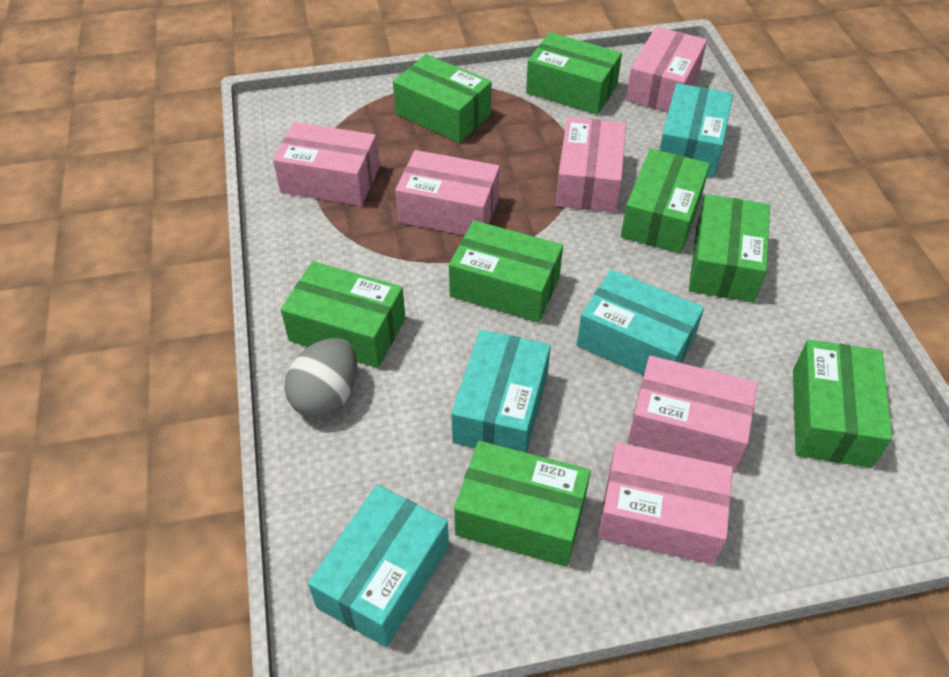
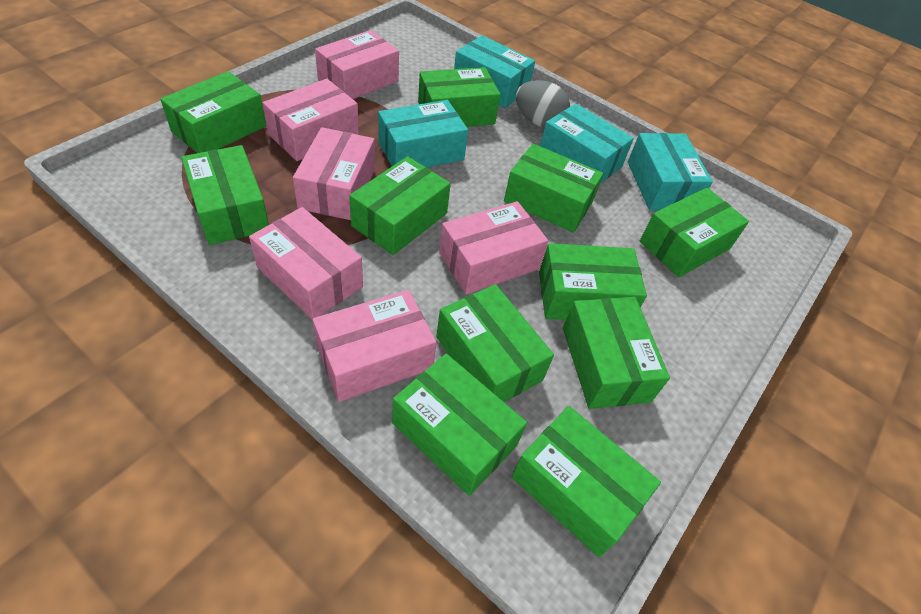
green box: [281,261,405,368] [393,54,492,143] [449,220,563,323] [454,441,591,567] [526,32,622,115] [621,149,710,254] [689,194,770,303] [793,340,892,468] = 8 -> [160,71,266,153] [181,145,269,245] [349,156,451,255] [392,354,527,496] [418,67,501,127] [436,284,554,402] [504,144,603,233] [512,406,661,557] [539,243,647,320] [563,297,670,409] [640,188,749,277] = 11

